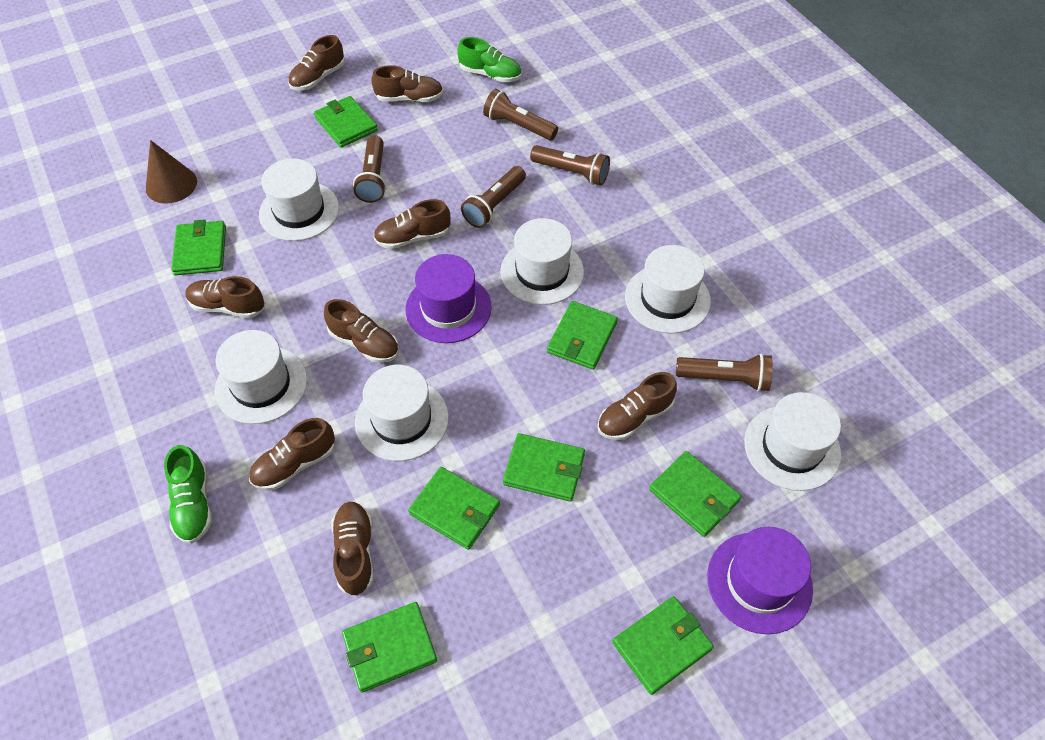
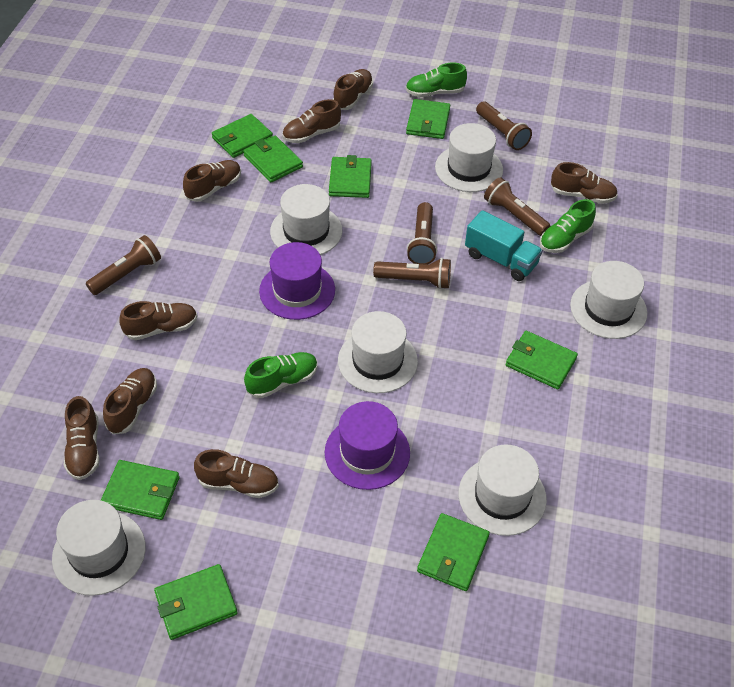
brown cone: [146,140,197,204] = 1 -> none = 0
green shoe: [164,445,212,544] [457,37,522,83] = 2 -> [244,352,318,398] [406,63,467,97] [540,199,596,253] = 3
turquoise truck: none = 0 -> [465,210,543,281] = 1

